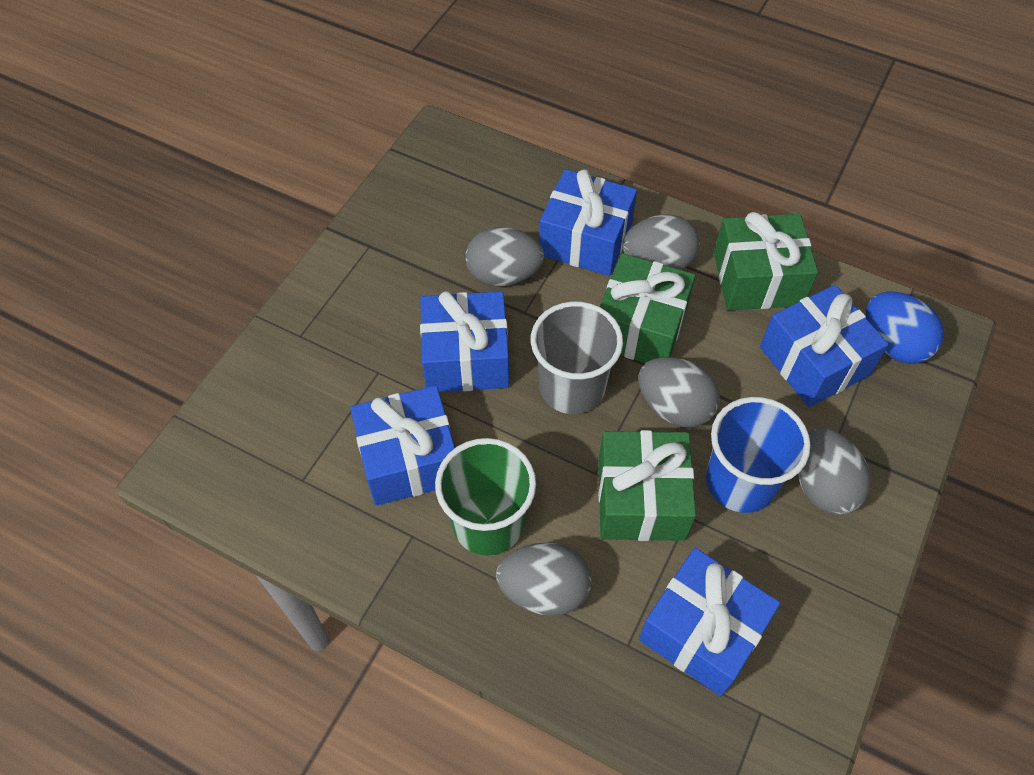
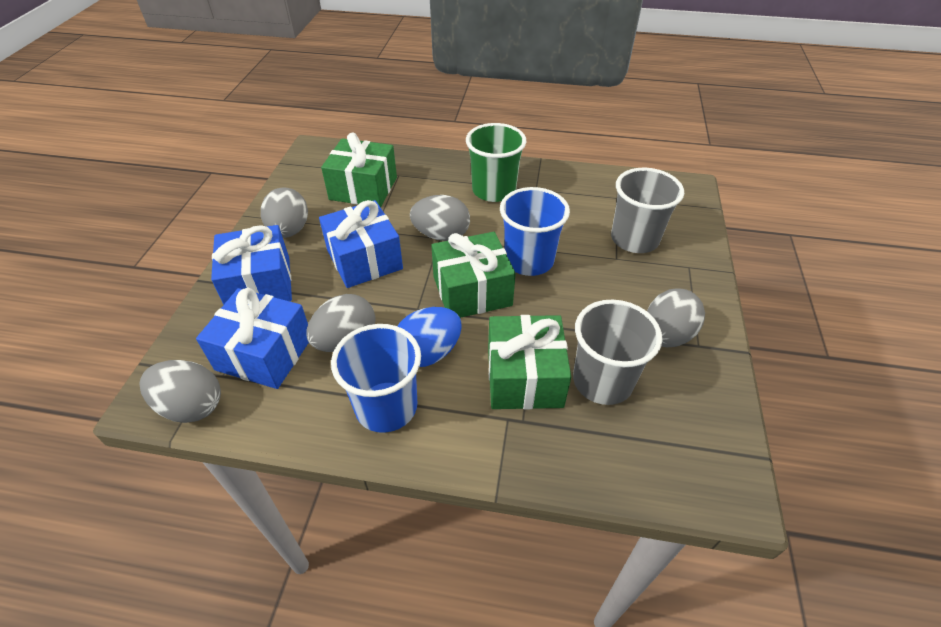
blue cup: [706,397,811,513] = 1 -> [331,324,421,433] [500,187,570,276] = 2
blue gift: [350,385,455,506] [420,291,509,392] [539,169,637,276] [639,548,780,696] [760,285,889,407] = 5 -> [196,288,309,389] [211,225,292,305] [319,200,403,288] = 3
grey cup: [531,301,623,414] = 1 -> [573,299,662,405] [611,168,684,253] = 2

